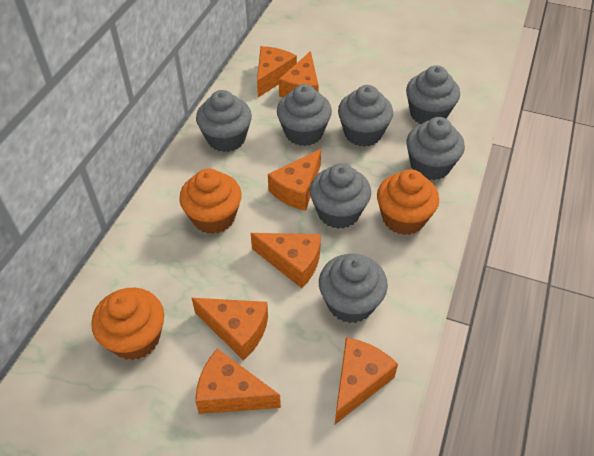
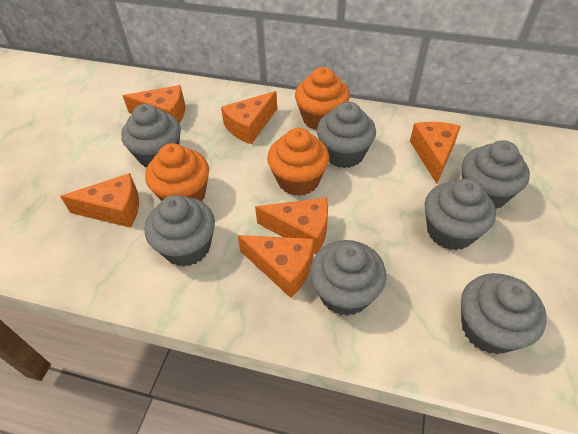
orange cheese: [192,298,268,361] [195,349,281,414] [251,233,321,288] [257,46,297,98] [268,149,321,211] [279,51,319,98] [335,337,398,424] = 7 -> [60,173,139,228] [123,85,185,124] [221,91,277,144] [237,235,314,298] [255,197,328,255] [410,122,461,184] = 6

